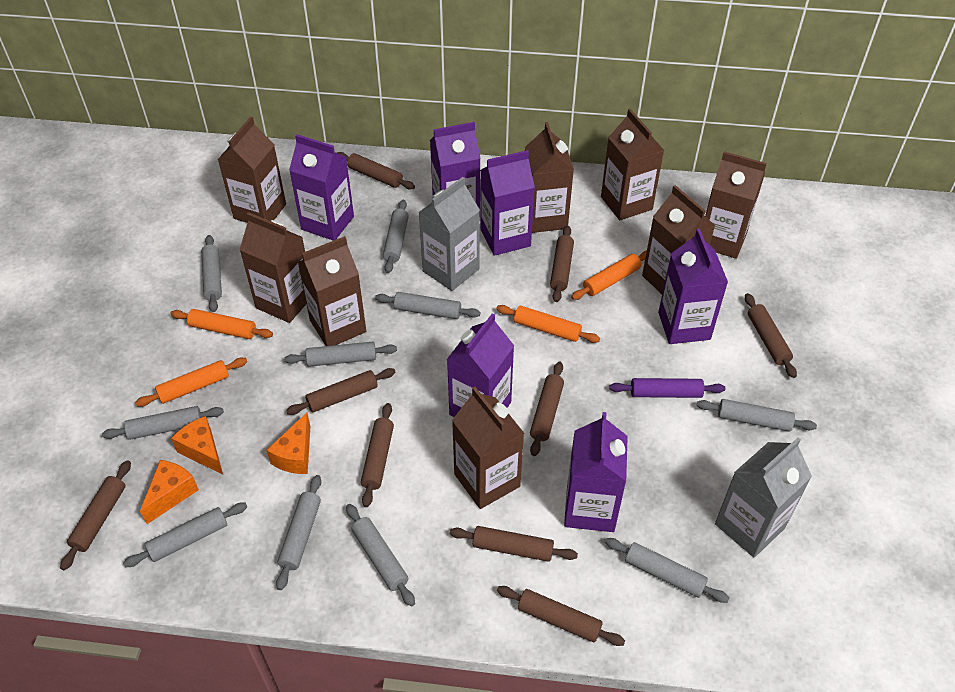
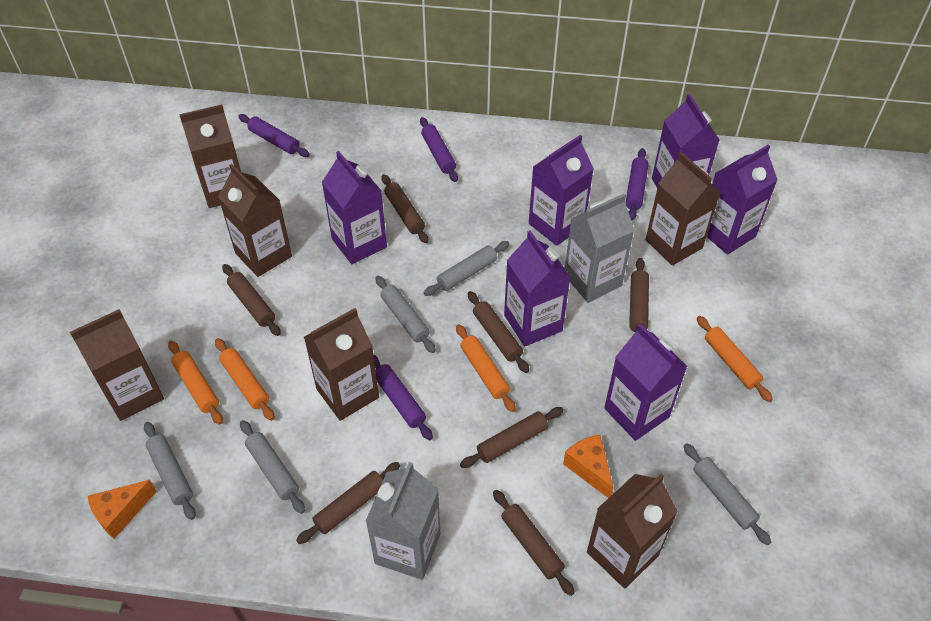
brown carton: [218,117,286,223] [239,212,306,323] [298,236,366,346] [452,387,524,509] [525,122,574,233] [601,109,665,220] [642,185,716,294] [705,151,767,259] = 8 -> [70,309,164,421] [179,104,241,208] [218,164,292,277] [304,308,379,421] [587,474,678,589] [646,152,720,265] = 6
brown rolling pin: [60,460,131,571] [286,368,396,415] [337,152,415,189] [361,403,394,507] [450,526,578,562] [497,586,625,646] [530,362,564,456] [550,226,574,302] [745,293,797,378] = 9 -> [222,264,281,336] [296,462,400,544] [382,174,428,243] [460,407,563,468] [468,291,529,373] [493,490,575,596] [629,258,649,332] = 7
grey rolling pin: [102,406,224,440] [123,503,247,567] [201,235,222,312] [276,475,321,590] [284,342,397,367] [346,504,415,607] [375,292,480,319] [383,200,409,273] [605,538,729,603] [697,399,817,432] = 10 -> [144,422,196,520] [240,420,305,514] [375,276,436,353] [424,241,509,296] [683,443,771,545] = 5
orange cheese: [140,460,199,524] [171,416,223,474] [266,413,311,474] = 3 -> [88,480,157,539] [563,435,614,498] = 2
purple rolling pin: [609,378,725,398] = 1 -> [238,114,309,157] [373,354,433,440] [420,117,458,182] [625,148,649,220] = 4

